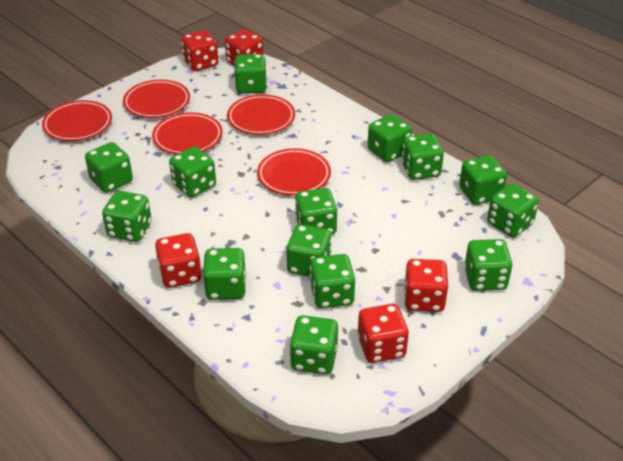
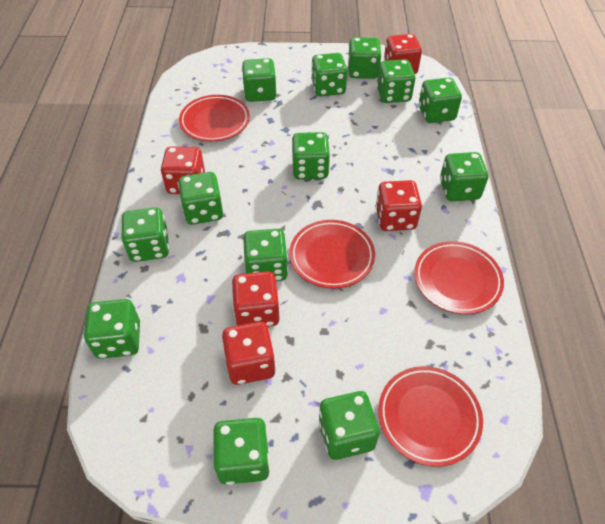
green dice: [85,142,133,193] [102,191,152,242] [169,146,216,197] [203,248,246,300] [234,54,267,94] [287,225,332,277] [290,315,338,375] [295,188,337,235] [310,254,355,309] [368,114,412,162] [401,133,444,180] [459,155,507,205] [464,239,513,291] [487,183,539,237] = 14 -> [84,299,140,359] [121,207,169,262] [178,172,223,225] [213,418,270,485] [242,58,277,102] [243,229,288,281] [292,132,330,180] [311,53,347,97] [319,391,379,460] [348,37,382,79] [377,59,415,103] [419,77,462,123] [440,152,488,201] = 13
red plate: [42,100,112,141] [123,80,190,118] [152,112,223,154] [227,94,295,135] [257,148,331,196] = 5 -> [179,95,250,142] [289,220,375,289] [378,366,483,467] [414,241,504,314] = 4

